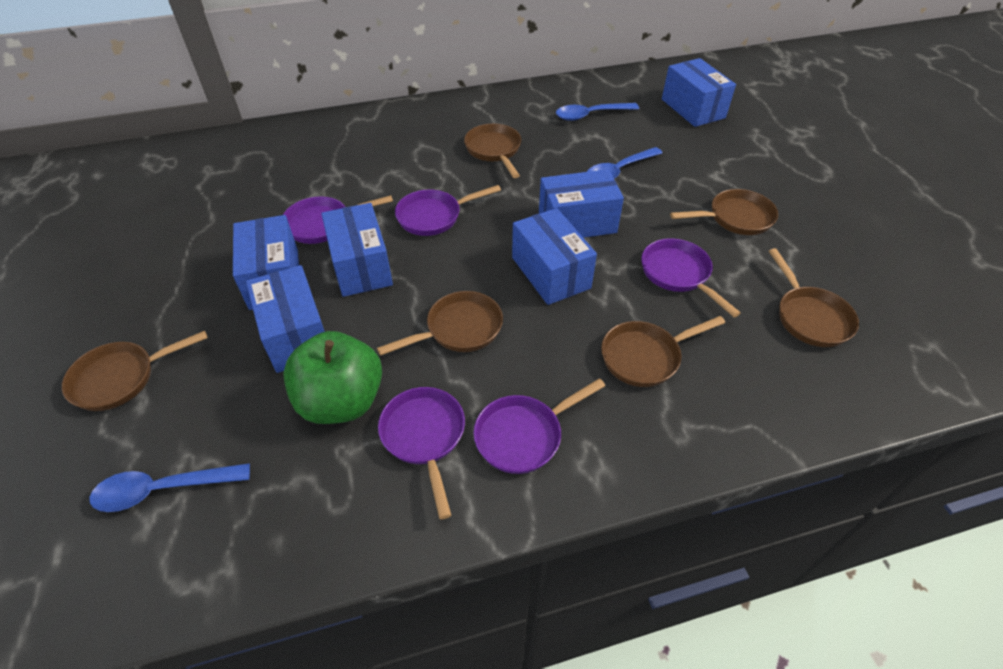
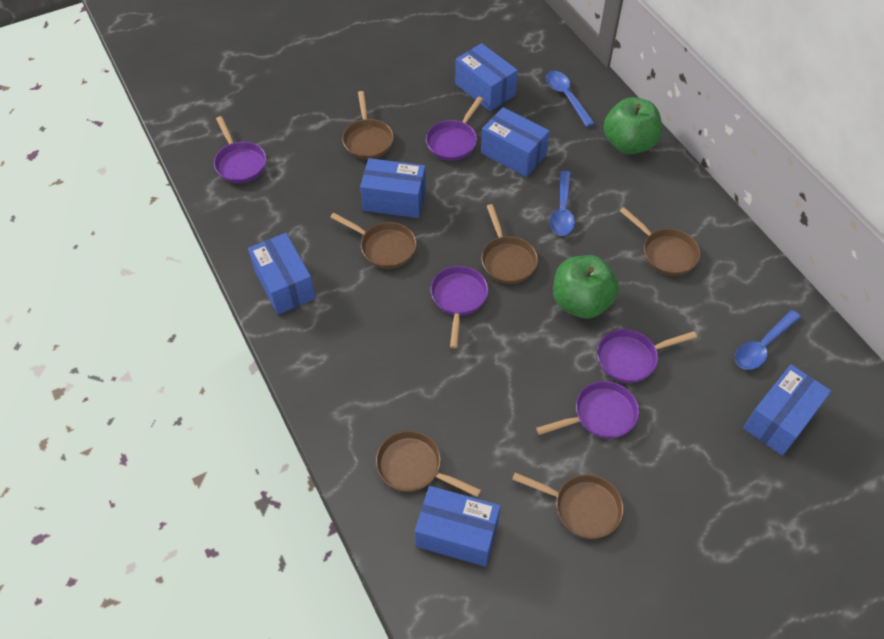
green apple: [283,331,382,424] = 1 -> [553,255,619,319] [604,97,662,154] = 2

